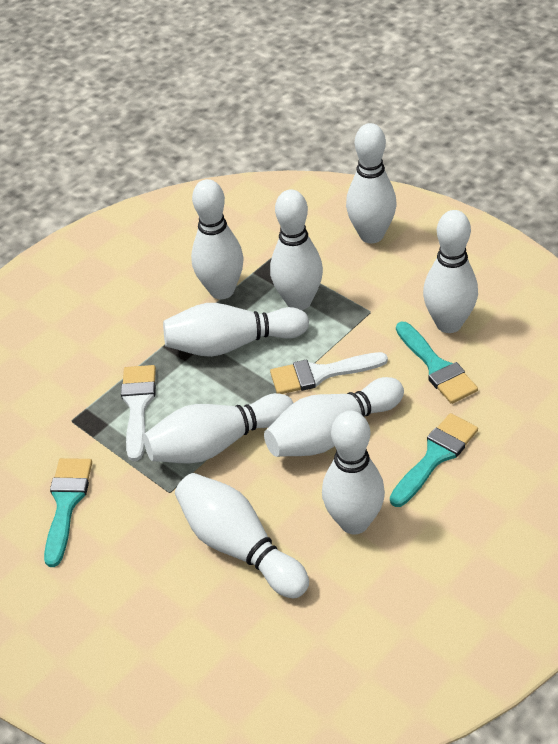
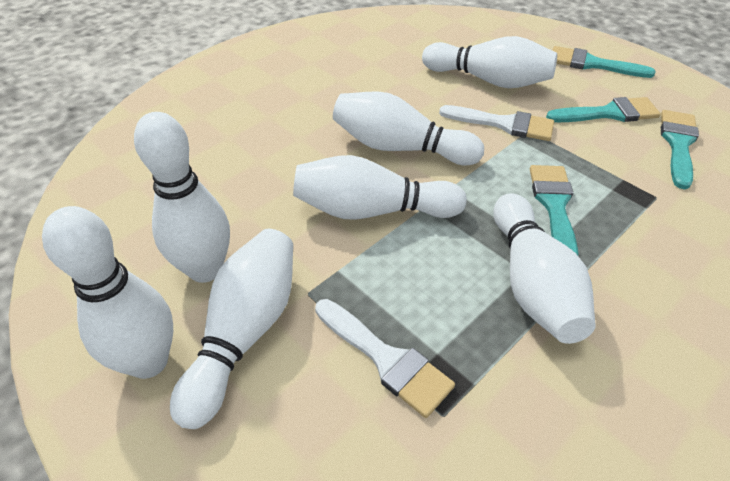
turquoise brush: [44,458,92,567] [390,413,478,507] [396,322,478,404] = 3 -> [530,165,578,255] [546,97,661,122] [553,46,655,78] [661,110,699,189] = 4
white bowling pin: [143,393,293,464] [163,303,309,357] [175,473,309,598] [191,179,244,299] [264,377,404,457] [270,190,323,310] [322,410,385,535] [346,123,396,243] [423,210,478,333] = 9 -> [42,206,173,379] [134,112,230,283] [170,229,293,429] [293,155,467,220] [333,91,484,165] [422,36,557,88] [493,193,596,344] = 7

